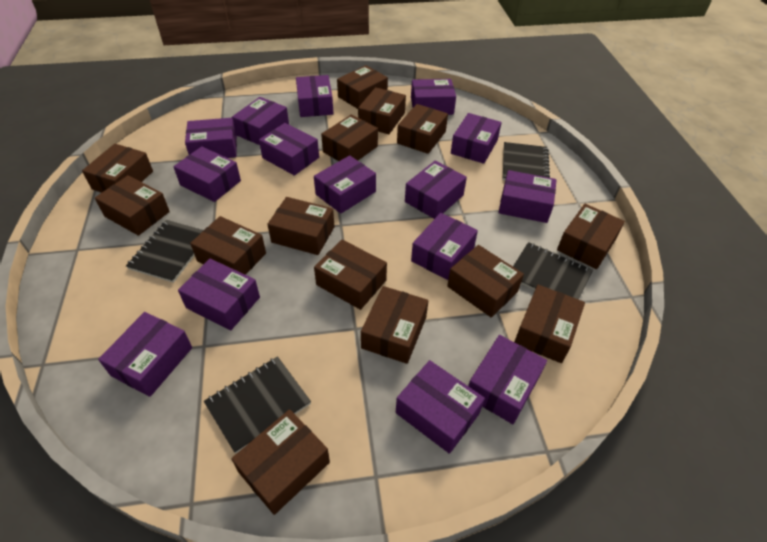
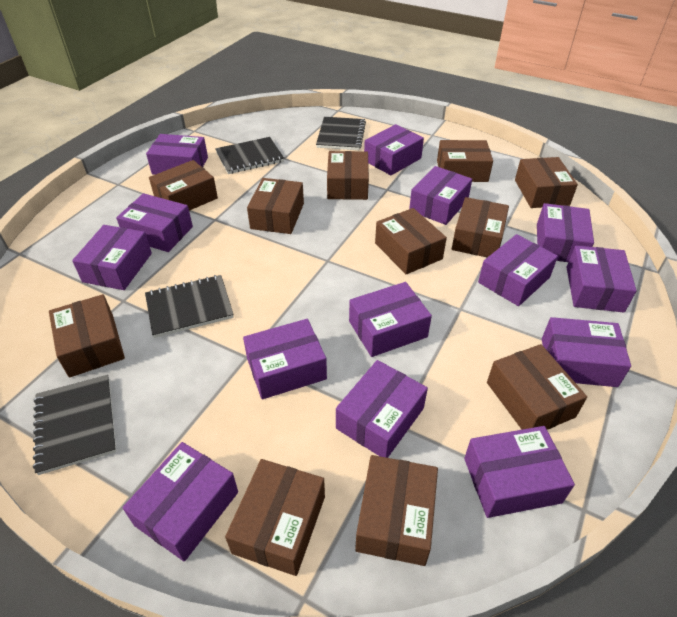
brown box: [82,144,153,193] [95,175,170,236] [190,216,266,275] [231,409,330,515] [267,197,335,255] [314,240,387,310] [321,115,378,161] [337,65,388,109] [358,87,406,134] [361,286,428,364] [397,104,448,154] [447,245,524,318] [514,285,585,363] [557,204,625,269] = 14 -> [49,294,125,378] [149,160,218,211] [225,459,325,576] [247,178,304,234] [327,151,369,200] [355,455,438,566] [375,208,447,274] [437,140,493,182] [452,197,509,257] [487,344,587,430] [515,157,578,208] = 11
purple box: [98,312,192,397] [173,146,241,202] [178,259,260,330] [185,118,237,158] [232,97,289,145] [259,123,319,176] [296,75,333,117] [314,155,376,213] [396,360,485,454] [405,161,467,219] [411,79,456,115] [411,213,478,280] [451,113,502,164] [468,335,547,424] [499,170,557,223] = 15 -> [72,225,152,290] [116,193,193,252] [123,442,238,562] [146,134,208,175] [243,319,327,399] [336,360,428,458] [349,282,432,357] [364,124,424,175] [409,166,472,225] [464,426,575,518] [478,234,558,306] [537,203,594,262] [542,317,631,387] [567,245,637,312] = 14

